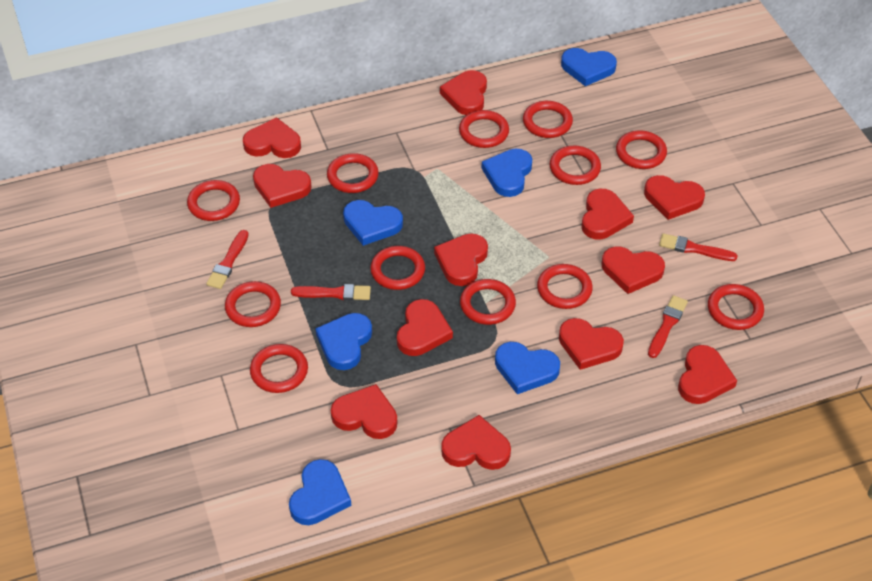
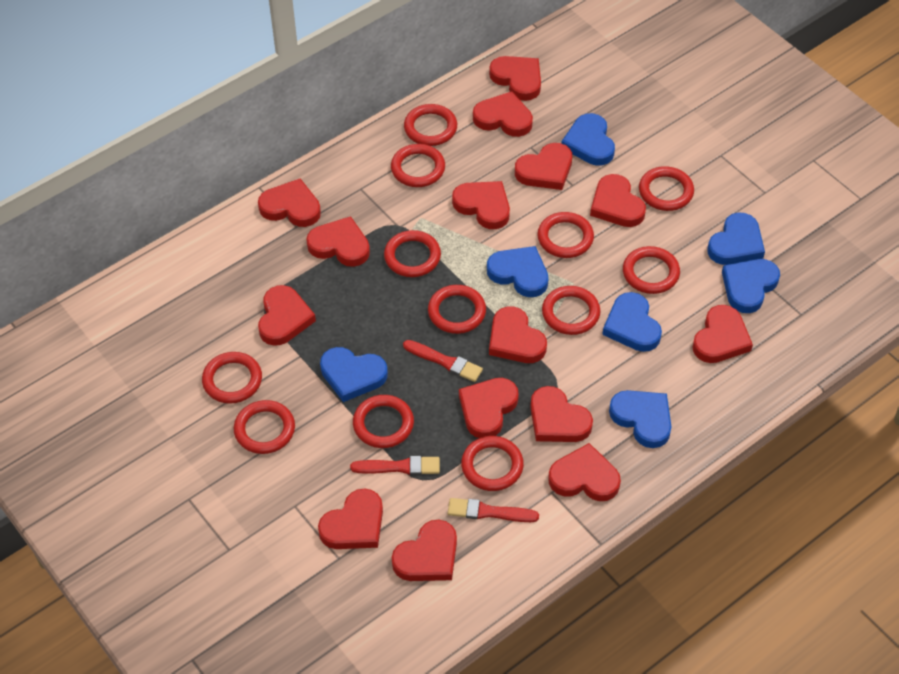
blue heart: [289,459,351,525] [315,313,372,370] [343,200,403,246] [482,149,532,197] [495,342,560,394] [561,48,617,86] = 6 -> [320,347,388,402] [487,246,548,297] [561,113,615,165] [602,292,662,352] [609,390,671,448] [707,213,765,265] [722,259,780,313] = 7
red brush: [206,230,249,289] [291,284,371,300] [648,295,688,358] [659,233,738,261] = 4 -> [350,456,440,475] [403,340,483,382] [448,498,539,522] = 3
red heart: [243,117,301,158] [253,164,312,208] [331,384,397,439] [397,299,453,356] [434,234,488,286] [440,70,487,115] [441,415,511,470] [559,318,624,370] [582,189,634,239] [602,247,665,294] [644,175,705,220] [678,345,737,404] = 12 -> [258,179,321,227] [258,285,316,346] [306,216,370,267] [318,489,383,549] [392,520,457,581] [452,181,510,229] [459,378,519,438] [473,91,533,137] [489,56,541,101] [489,306,547,363] [515,143,572,190] [530,386,593,442] [548,443,621,501] [590,174,646,227] [692,305,753,363] = 15

